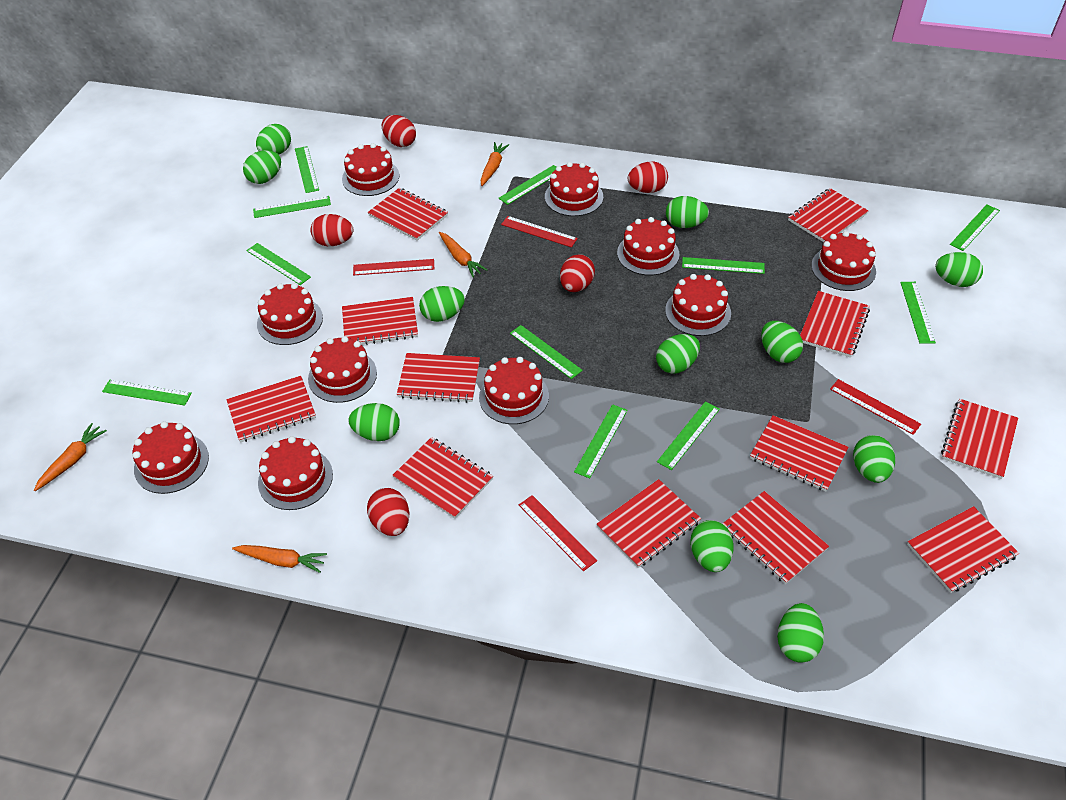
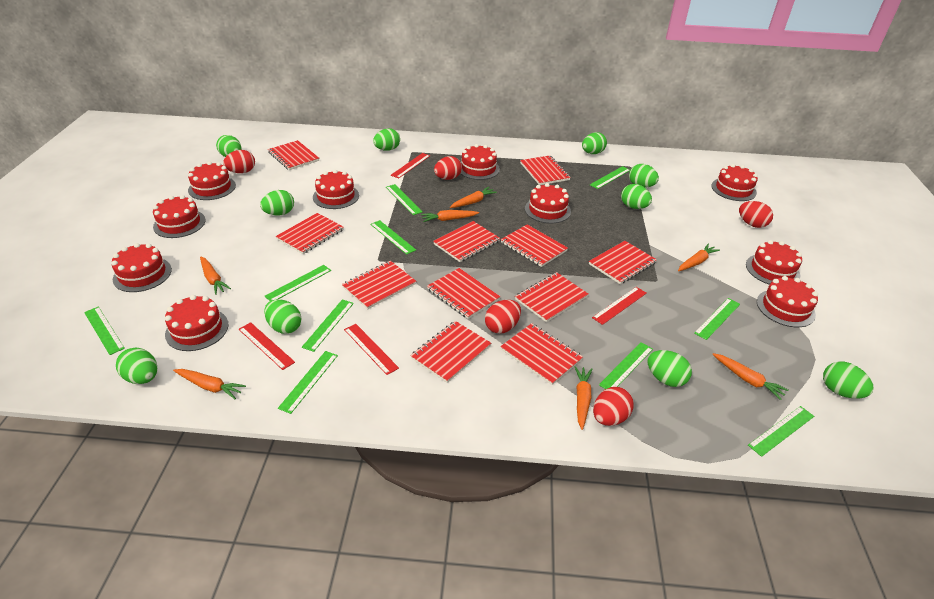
green egg: [243,150,281,184] [256,124,291,154] [349,403,400,441] [419,286,465,322] [656,334,700,374] [666,196,709,228] [690,520,734,572] [761,321,803,363] [777,603,824,663] [853,435,895,483] [935,252,983,287] = 11 -> [116,348,157,384] [216,135,242,157] [260,190,294,216] [264,299,301,334] [373,128,400,151] [582,132,607,154] [621,184,652,209] [629,164,659,188] [647,350,692,387] [823,362,874,399] = 10
green ruler: [102,380,192,406] [246,243,311,285] [253,196,331,218] [295,146,319,193] [499,165,556,205] [510,325,583,379] [574,404,628,478] [657,401,720,470] [682,257,765,274] [900,282,936,344] [950,205,1000,251] = 11 -> [84,307,125,355] [265,265,331,301] [278,351,338,414] [302,299,354,352] [370,220,416,255] [386,184,423,215] [590,166,630,189] [599,342,653,389] [694,298,740,340] [748,406,814,457] = 10
orange carrot: [34,423,107,491] [232,545,327,573] [439,232,487,278] [480,142,509,186] = 4 -> [173,369,246,399] [200,256,231,295] [421,210,479,222] [450,187,497,208] [575,366,592,430] [678,244,720,271] [712,353,789,400] = 7
red notebook: [226,376,316,443] [342,297,418,345] [368,188,448,241] [392,437,493,519] [397,353,480,403] [597,479,701,568] [722,491,829,584] [750,415,849,491] [788,188,868,242] [800,291,870,358] [907,506,1019,593] [941,399,1018,479] = 12 -> [268,140,319,170] [276,213,344,254] [342,261,416,309] [410,321,491,383] [427,268,500,319] [433,221,500,262] [500,323,583,385] [501,224,568,267] [515,272,588,322] [520,155,571,185] [589,241,657,284] = 11

